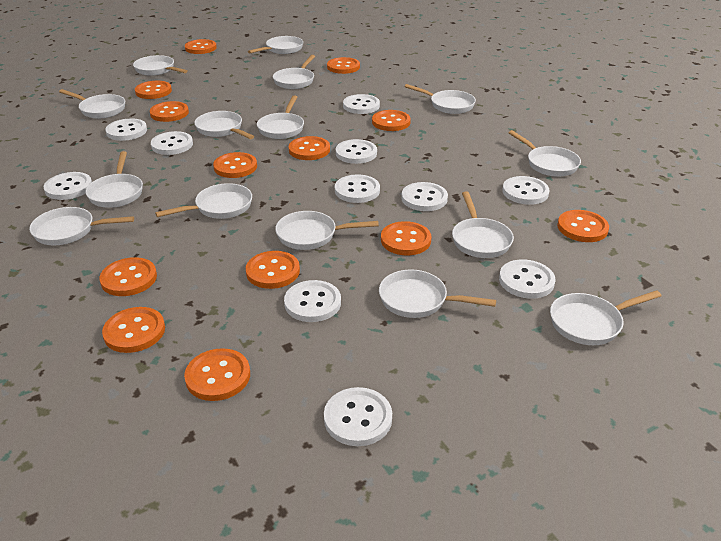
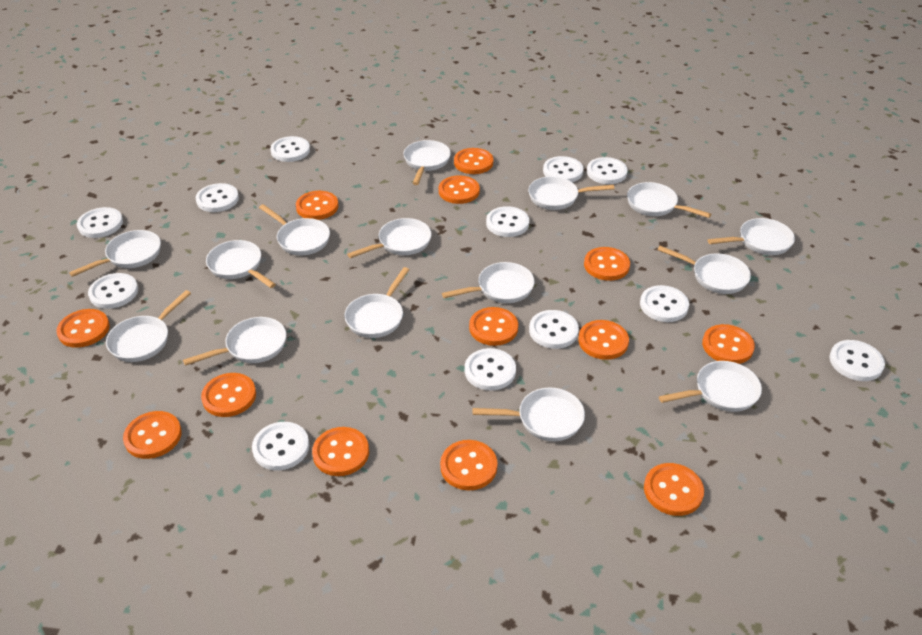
white button: [44,172,92,200] [106,118,147,141] [151,131,193,155] [284,280,341,322] [324,387,392,446] [335,174,380,203] [336,139,377,164] [343,94,380,114] [401,182,448,211] [499,259,555,299] [502,176,549,205] = 11 -> [77,207,123,238] [88,273,138,309] [196,183,239,212] [252,422,309,471] [270,136,310,162] [465,348,516,390] [486,206,529,237] [529,310,579,349] [543,156,584,182] [587,157,628,184] [640,285,689,322] [829,340,885,381] = 12

